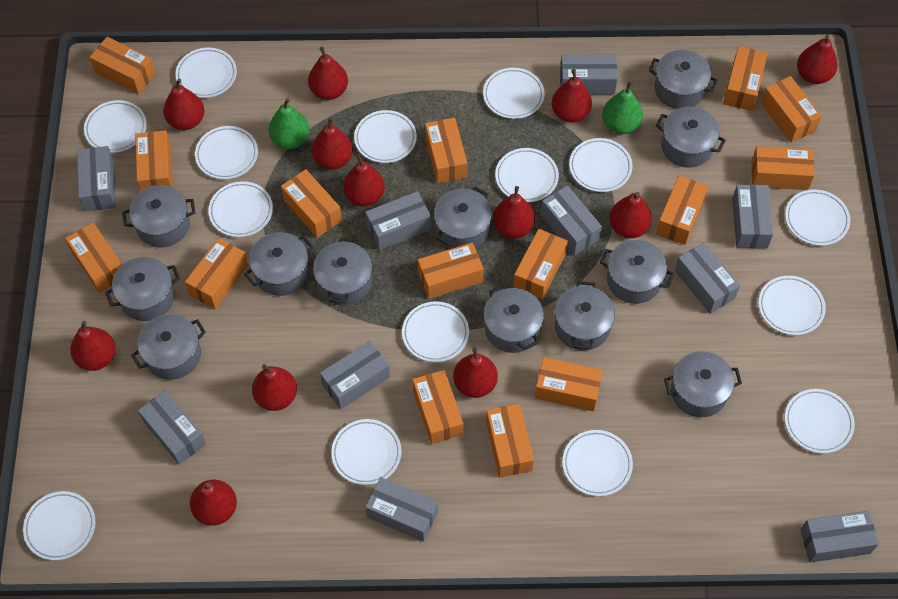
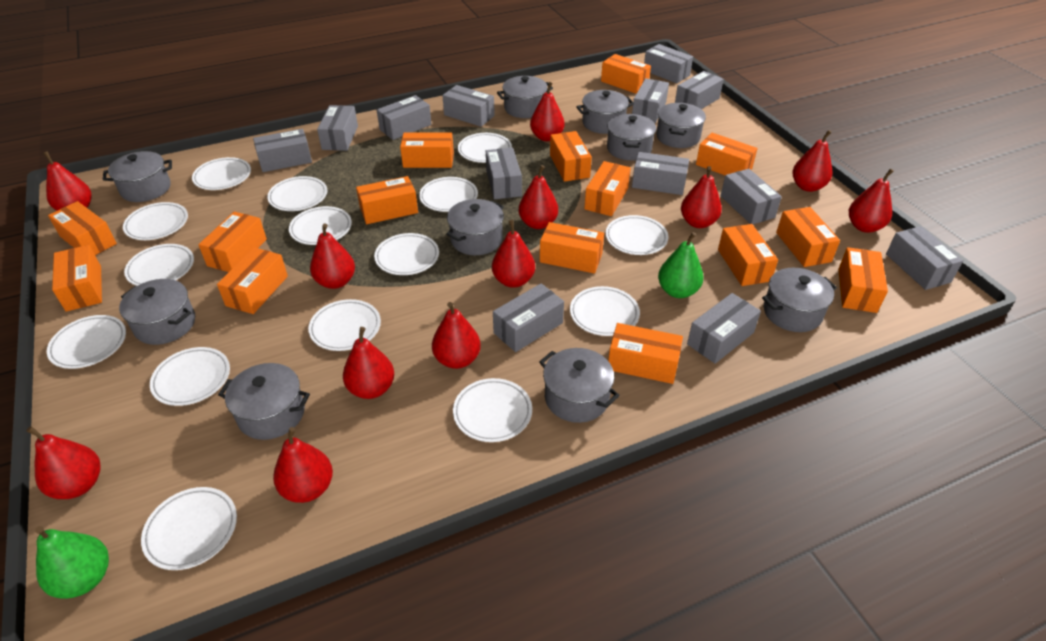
grey box: [77,146,116,212] [138,390,206,465] [320,341,390,409] [365,191,431,250] [365,477,438,542] [541,186,602,255] [560,55,618,95] [675,242,740,314] [732,184,773,248] [800,511,879,563] = 10 -> [253,129,312,172] [317,105,358,151] [377,95,431,140] [442,85,495,127] [486,147,522,199] [493,283,564,352] [632,78,669,123] [632,152,689,195] [644,44,693,83] [675,71,724,109] [687,293,761,364] [721,169,782,224] [886,226,963,290] = 13
grey pot: [105,257,180,321] [122,185,196,248] [131,314,206,380] [244,232,313,296] [313,237,372,305] [434,187,492,249] [484,284,544,353] [555,281,615,350] [600,240,674,304] [648,50,718,109] [656,107,726,168] [664,351,742,417] = 12 -> [103,151,172,202] [119,279,195,345] [218,363,310,440] [446,199,504,255] [497,76,553,118] [539,348,620,423] [576,90,634,134] [607,114,656,161] [656,103,706,148] [762,268,837,332] = 10

